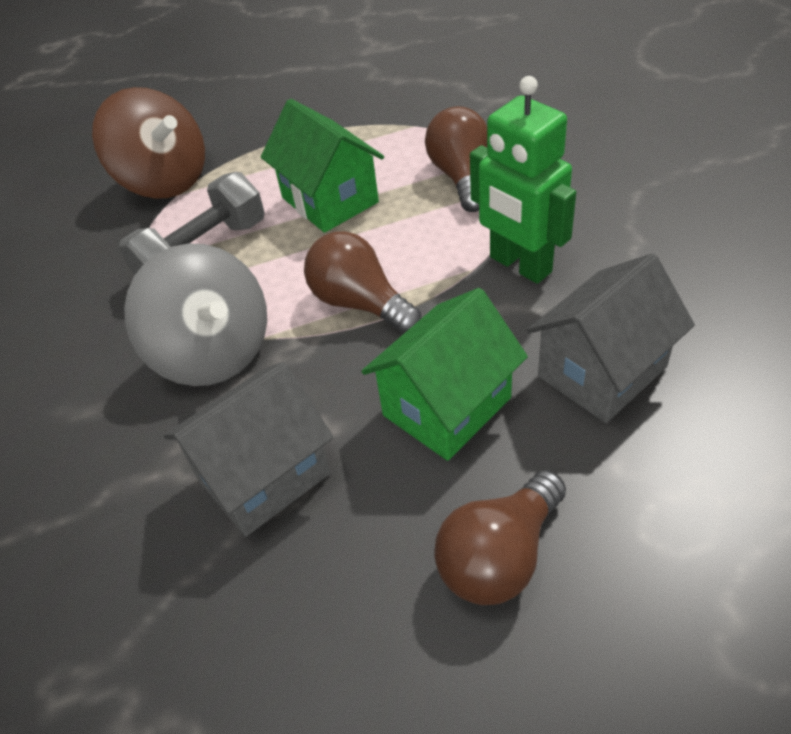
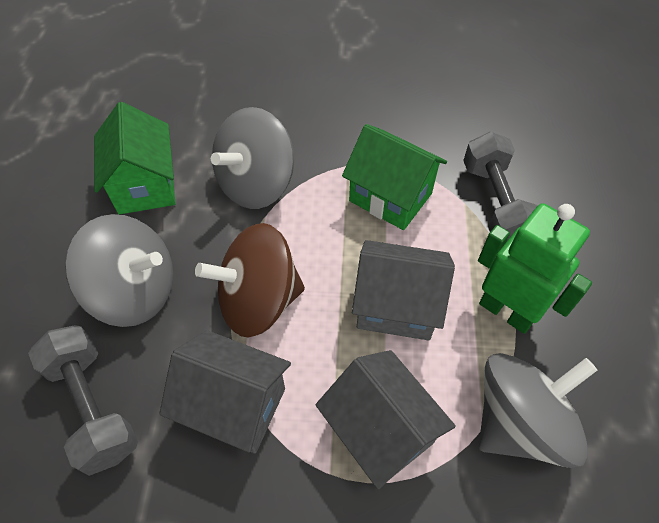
brown light bulb: [304,231,421,334] [425,106,487,212] [434,470,566,605] = 3 -> none = 0
grey dumbbell: [119,172,265,274] = 1 -> [28,325,138,476] [463,132,538,242] = 2
grey house: [164,362,334,537] [527,253,695,423] = 2 -> [159,330,291,454] [316,350,456,489] [352,240,455,341] = 3
grey spinning top: [124,243,267,386] = 1 -> [65,214,173,327] [211,107,294,209] [479,353,597,468] = 3

